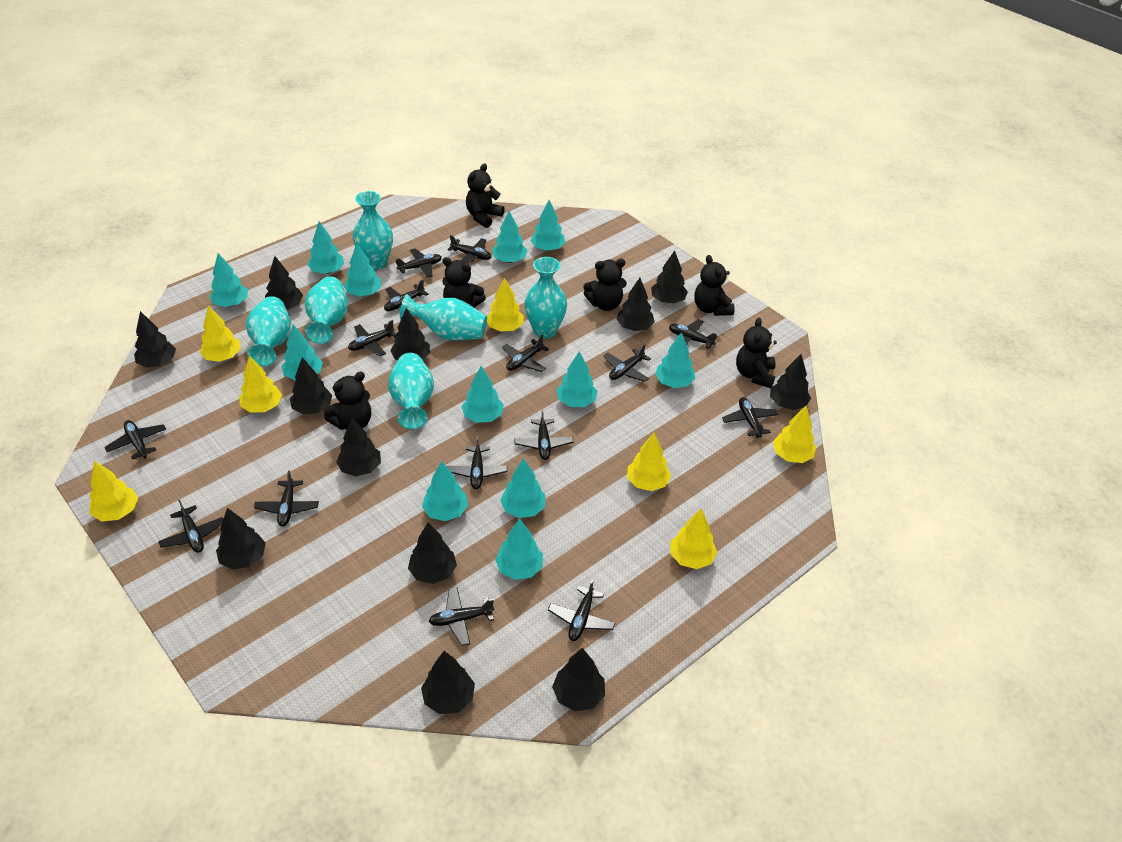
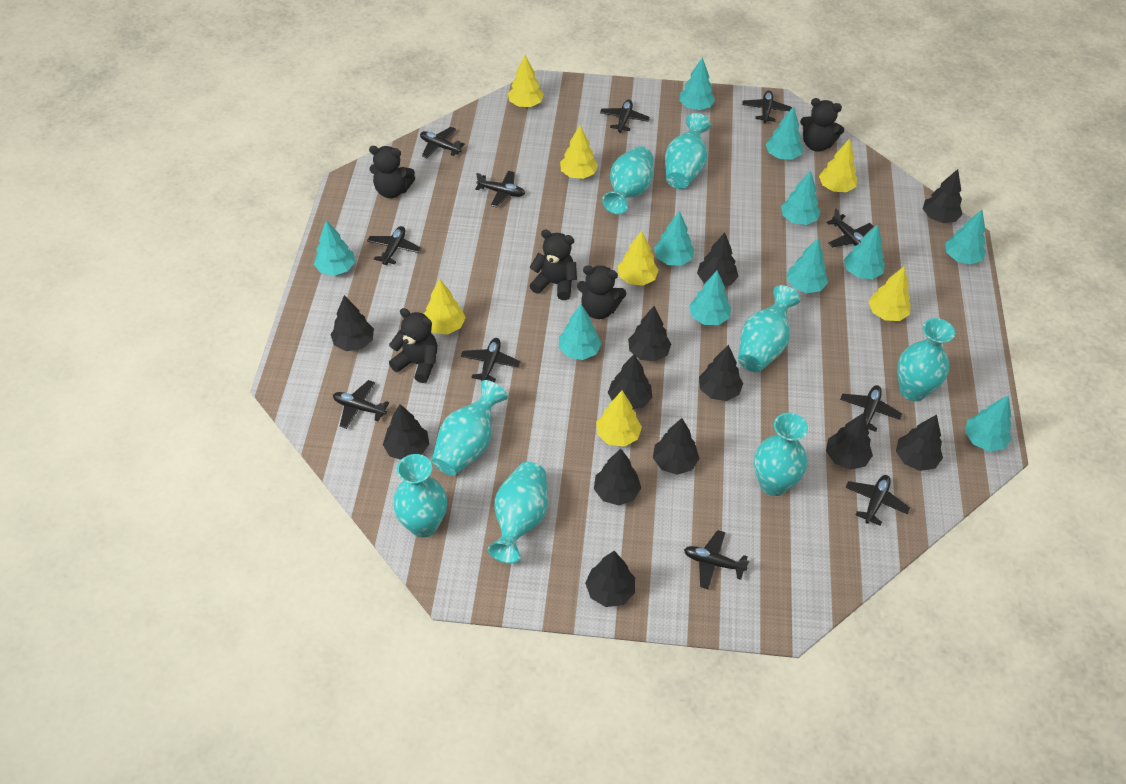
black plane: [104,420,166,460] [158,499,223,553] [254,470,319,527] [348,320,396,356] [384,279,428,311] [395,249,442,278] [429,587,494,646] [447,235,491,263] [447,436,507,489] [502,334,549,372] [514,409,574,460] [548,579,615,641] [603,344,651,382] [669,319,718,349] [722,397,778,438] = 15 -> [333,380,389,429] [367,226,421,265] [420,127,465,158] [461,338,520,382] [475,171,525,207] [600,99,650,133] [684,530,749,590] [742,90,792,124] [826,208,874,247] [840,385,902,432] [845,475,910,526] = 11
black teddy bear: [324,372,371,430] [442,257,486,308] [466,163,505,228] [583,259,627,311] [695,255,735,316] [736,317,777,388] = 6 -> [369,146,415,198] [389,308,437,383] [529,230,577,300] [577,265,627,319] [800,98,844,152] = 5
turquoise tree: [209,253,248,307] [281,324,323,380] [307,222,344,274] [344,244,381,297] [422,461,468,521] [461,366,503,423] [492,211,528,263] [495,518,543,580] [500,458,545,518] [531,200,566,251] [556,351,598,407] [655,332,696,388] = 12 -> [314,220,355,276] [559,304,602,360] [654,211,694,266] [680,57,715,110] [689,270,731,325] [766,106,803,160] [781,170,821,225] [786,238,828,293] [844,224,885,279] [945,210,986,264] [965,395,1012,451] = 11
turquoise vase: [246,296,291,366] [305,277,348,344] [353,191,393,270] [388,353,434,429] [400,294,487,341] [524,257,567,339] = 6 -> [393,454,447,538] [432,380,508,476] [488,462,548,563] [602,146,653,214] [665,113,711,189] [738,285,800,372] [754,413,808,496] [897,318,955,401] = 8

